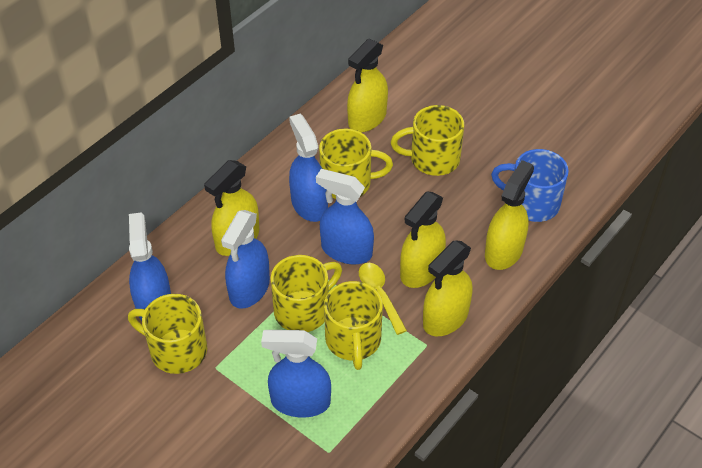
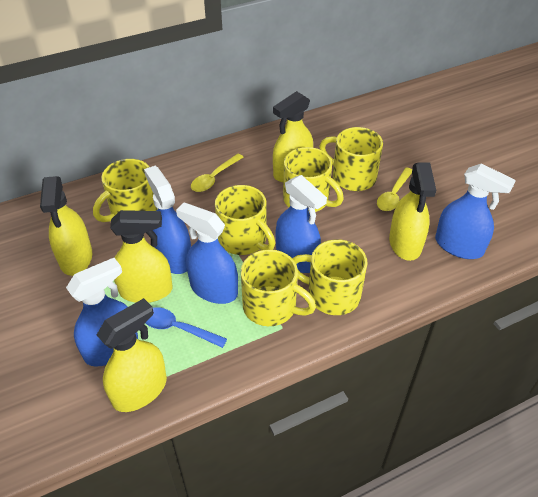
blue mug: [491,149,569,222] = 1 -> none = 0
blue spoon: none = 0 -> [146,307,227,348] = 1
yellow mug: [128,294,207,374] [270,255,342,332] [319,128,393,199] [324,281,383,370] [391,105,464,176] = 5 -> [93,159,158,222] [215,185,275,255] [241,249,316,326] [283,147,344,212] [292,239,368,315] [319,127,383,191] = 6
yellow spoon: [359,263,407,335] = 1 -> [191,154,244,192] [377,167,412,211] = 2

